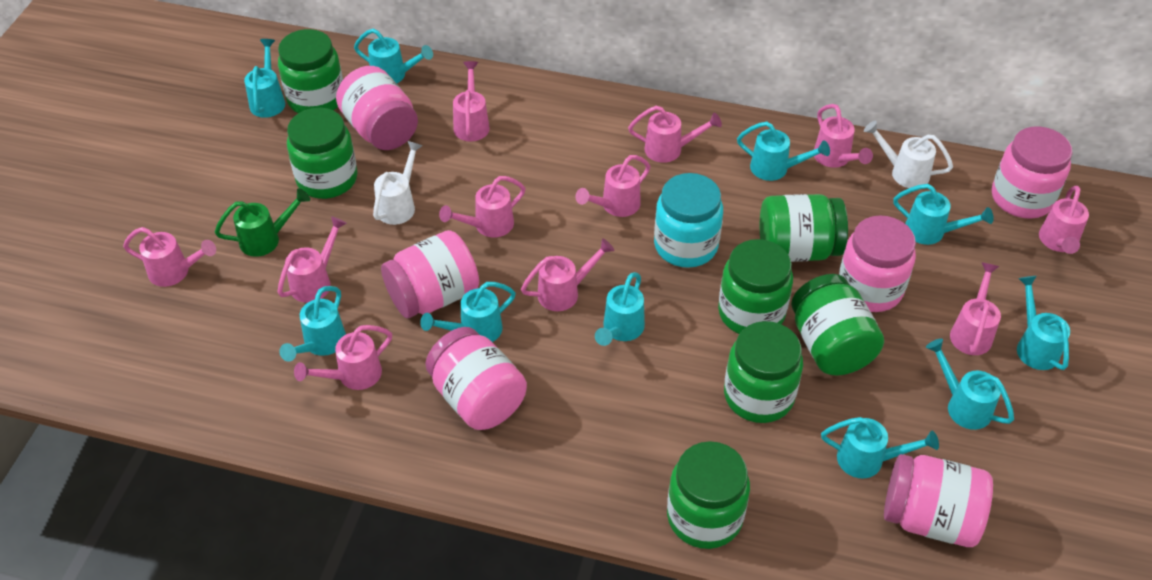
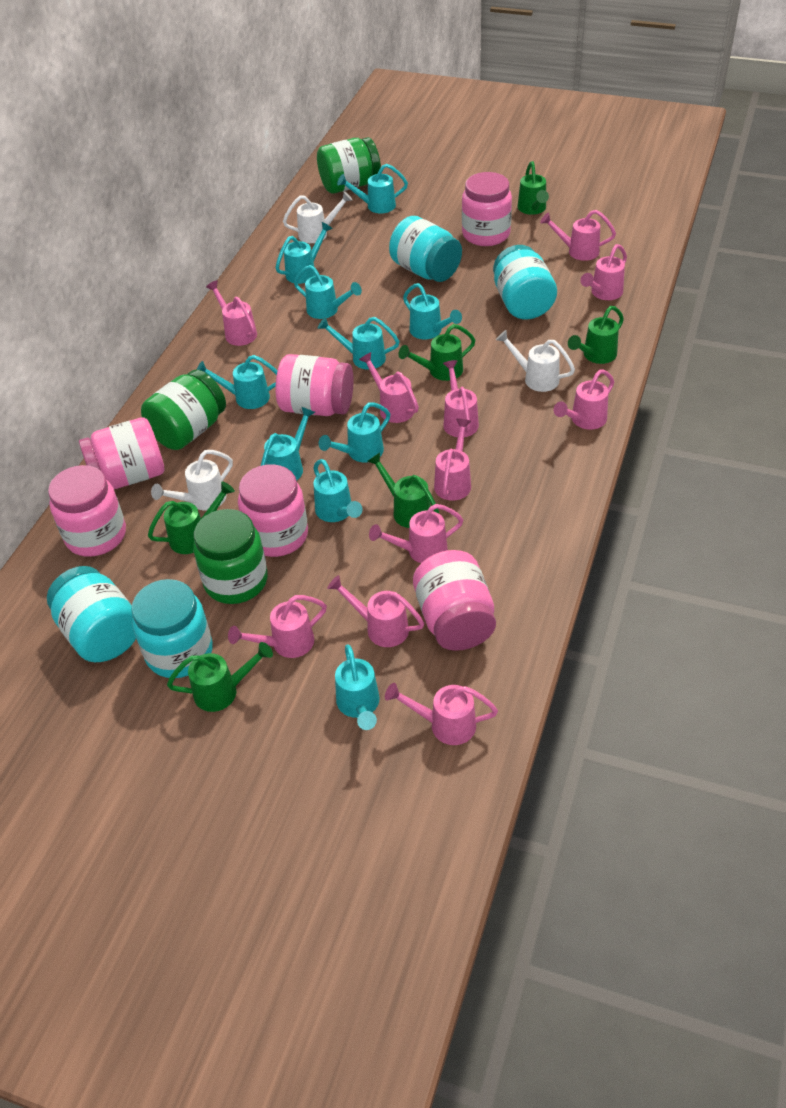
green jar: [278,29,343,113] [287,108,358,199] [667,441,750,549] [718,239,793,334] [724,321,803,423] [760,194,848,262] [791,274,884,376] = 7 -> [141,369,226,450] [193,509,268,604] [317,137,381,193] = 3
green watering can: [215,189,310,257] = 1 -> [148,481,235,554] [167,642,273,712] [367,453,439,528] [399,324,475,381] [517,161,549,215] [568,306,624,364] = 6
turquoise jar: [654,173,723,268] = 1 -> [47,566,136,662] [131,579,213,678] [389,216,462,282] [493,245,557,319] = 4
white watering can: [373,141,423,225] [864,120,953,188] = 2 -> [151,450,233,510] [283,191,352,243] [496,330,575,392] = 3

